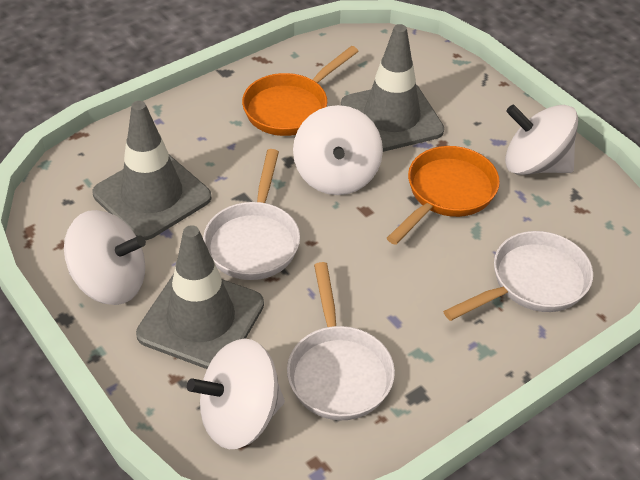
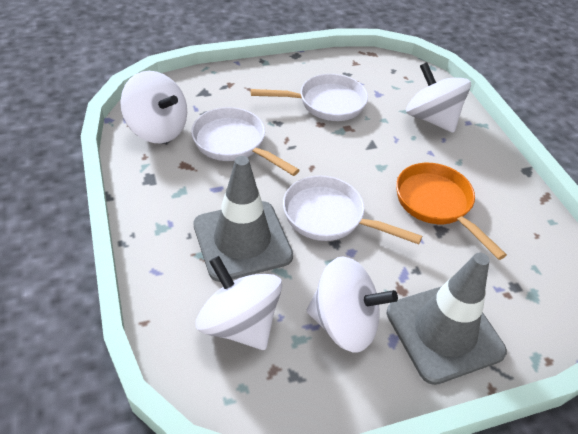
grey traffic cone: [93,101,212,240] [136,225,264,369] [341,24,444,152] = 3 -> [193,156,293,282] [386,252,507,385] = 2
orange pan: [242,46,359,136] [387,146,500,245] = 2 -> [396,163,507,260] = 1

